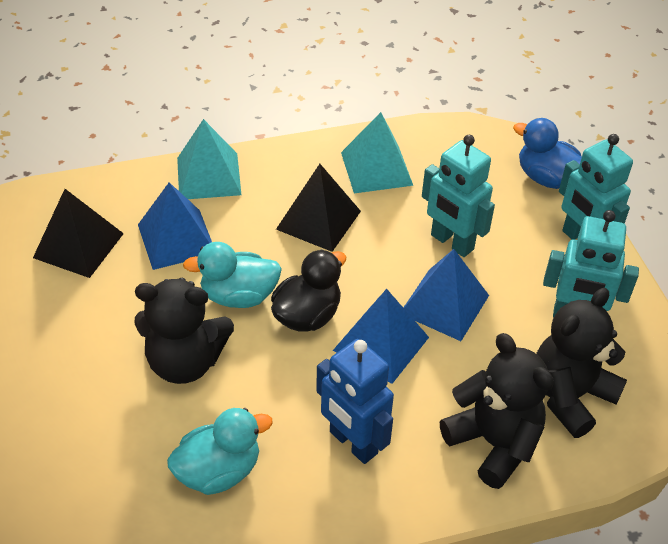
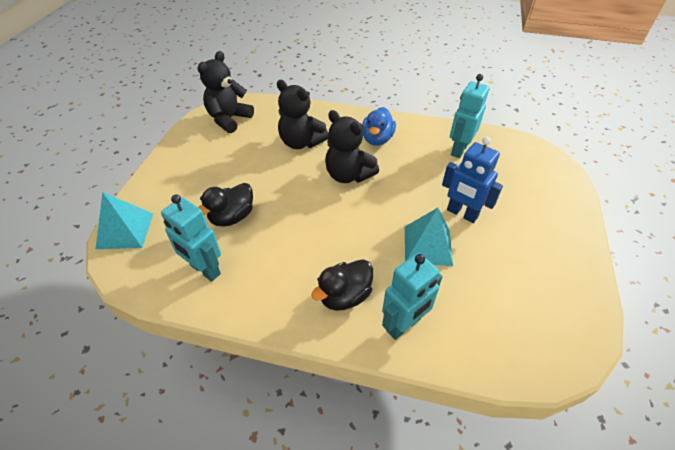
black duck: [271,249,346,332] = 1 -> [198,183,253,227] [311,259,373,311] = 2
black pyramid: [33,189,124,278] [276,164,361,252] = 2 -> none = 0
blue pyramid: [138,182,212,270] [333,289,429,384] [403,249,489,341] = 3 -> none = 0
turquoise duck: [167,408,273,495] [183,242,282,308] = 2 -> none = 0

